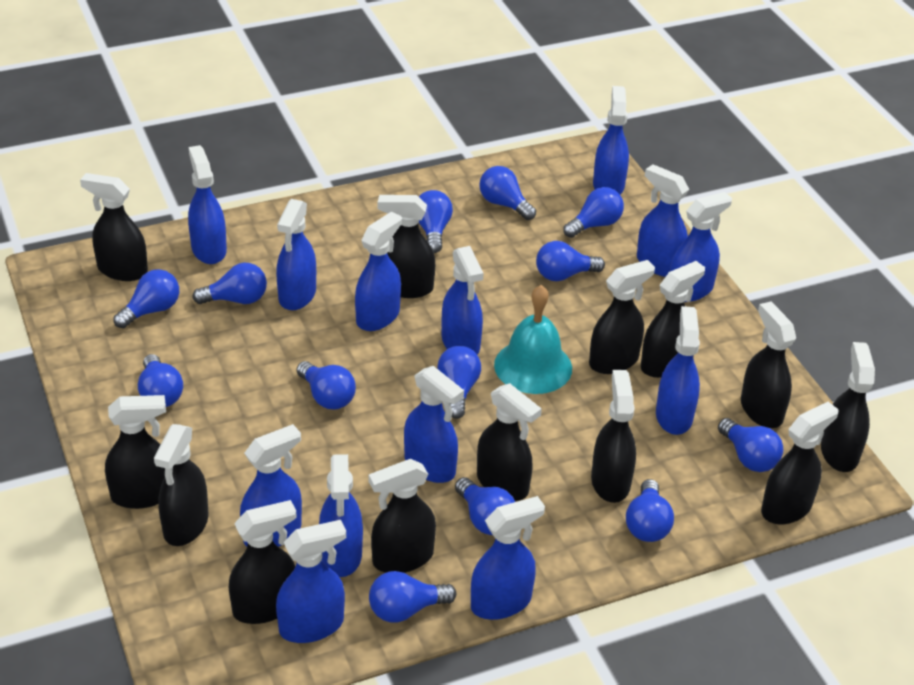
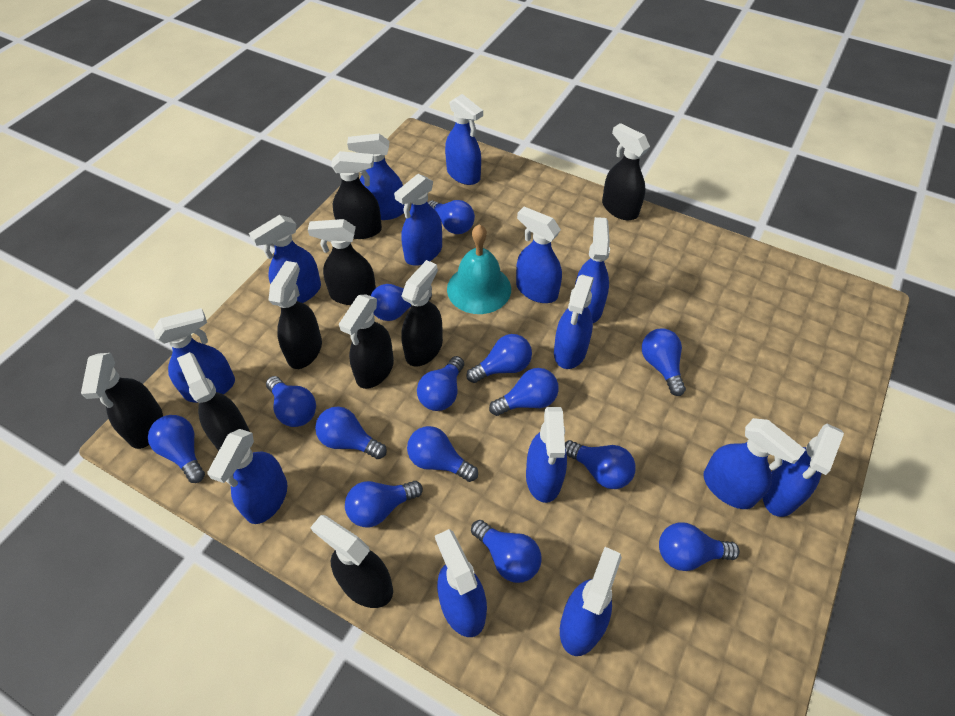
black spray bottle: [80,173,148,281] [105,395,166,509] [154,424,208,546] [229,500,297,624] [369,459,436,573] [378,195,435,298] [477,383,542,501] [589,260,655,374] [591,370,636,503] [641,261,705,378] [741,302,796,428] [761,402,839,525] [821,342,875,472] = 13 -> [81,353,163,449] [177,352,250,451] [268,261,322,369] [308,219,376,305] [310,515,393,608] [331,151,382,239] [339,294,394,389] [401,260,443,366] [602,123,650,220] = 9
blue light bulb: [113,269,179,328] [138,354,183,407] [192,263,267,304] [297,361,356,410] [369,571,456,623] [418,190,453,253] [437,346,481,419] [455,477,515,535] [479,166,536,220] [536,241,605,281] [563,187,624,238] [626,479,674,542] [718,418,783,472] = 13 -> [148,415,205,483] [266,376,316,427] [315,407,387,459] [345,481,423,527] [371,284,432,321] [407,426,478,482] [417,356,464,411] [428,200,475,234] [466,334,532,383] [471,520,541,583] [489,368,559,416] [565,440,636,489] [642,328,686,396] [659,522,740,571] = 14
blue spray bottle: [188,145,227,264] [240,424,302,547] [276,199,316,310] [276,520,346,643] [319,454,363,577] [355,211,402,331] [404,366,464,483] [442,246,484,355] [471,496,545,620] [593,86,629,195] [637,164,689,277] [656,306,700,435] [669,192,732,302] = 13 -> [153,308,235,403] [207,429,287,524] [249,215,321,303] [347,134,405,220] [394,174,442,266] [435,529,487,637] [445,94,483,185] [516,207,562,303] [526,407,567,503] [554,275,594,369] [560,547,622,656] [575,217,610,323] [703,418,806,509] [763,424,844,517] = 14

